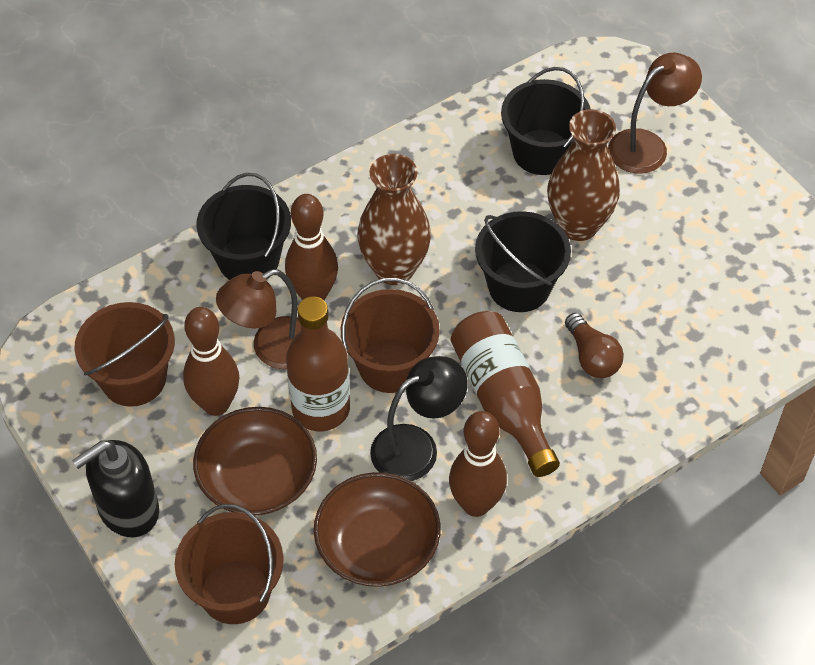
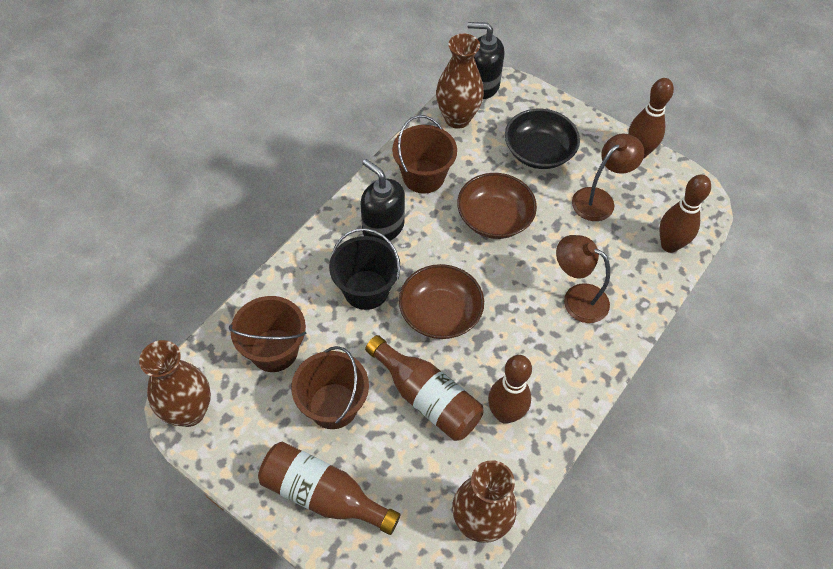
black bowl: none = 0 -> [505,109,580,169] = 1
black bucket: [196,173,291,280] [475,211,571,312] [501,67,590,175] = 3 -> [329,228,400,310] = 1
black lamp: [370,356,468,481] = 1 -> none = 0
black soap dispenser: [72,440,159,537] = 1 -> [360,159,405,242] [468,22,505,99] = 2
brown light bulb: [565,313,624,378] = 1 -> none = 0
brown vase: [357,154,431,285] [547,109,620,241] = 2 -> [139,340,211,427] [436,34,484,129] [452,460,517,543] = 3

